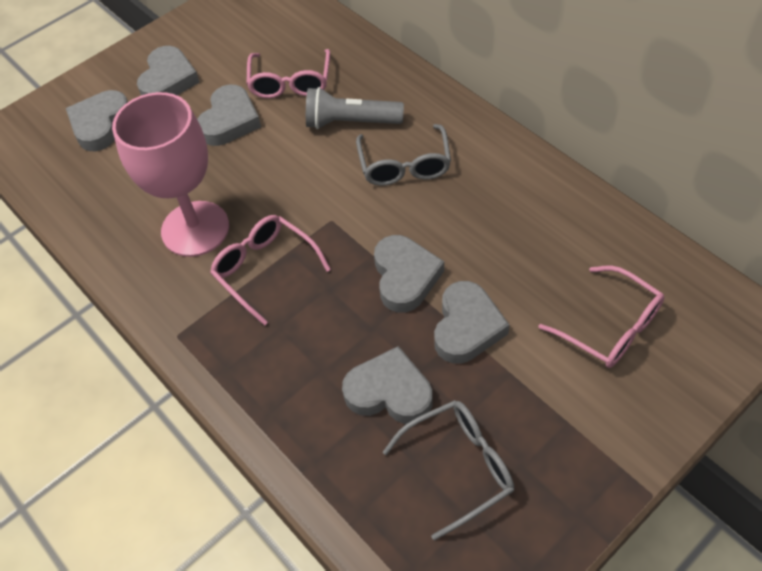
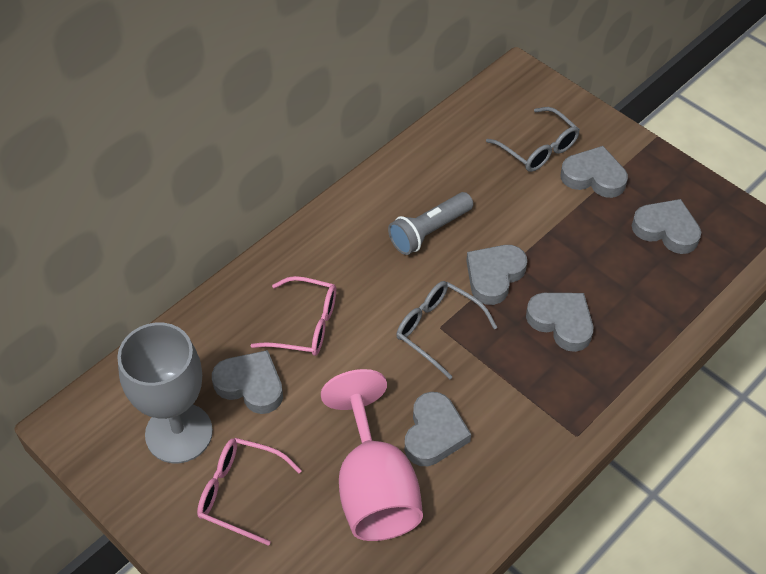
grey goblet: none = 0 -> [117,323,213,463] = 1
pink glasses: [210,215,331,326] [246,49,330,98] [538,266,665,368] = 3 -> [197,438,302,546] [250,276,336,356] = 2

